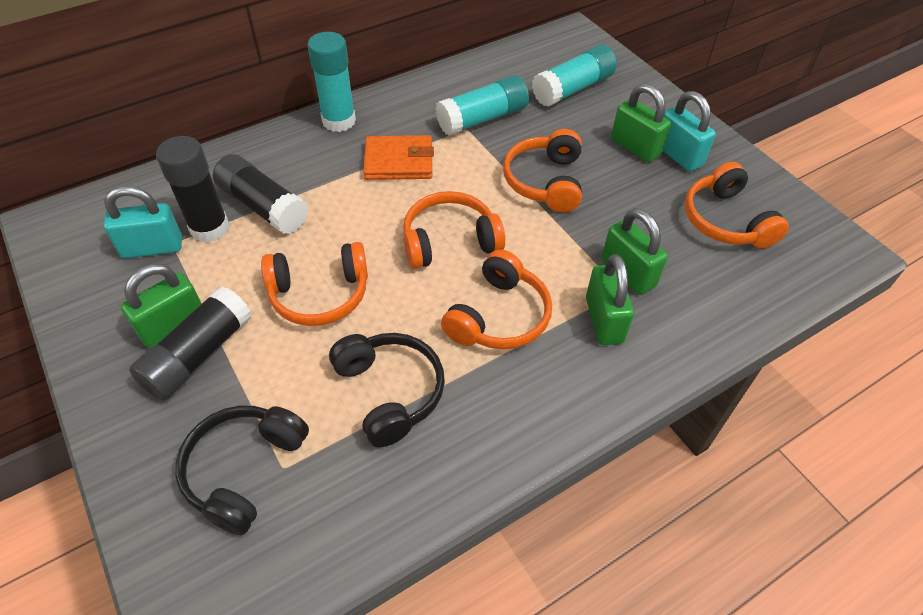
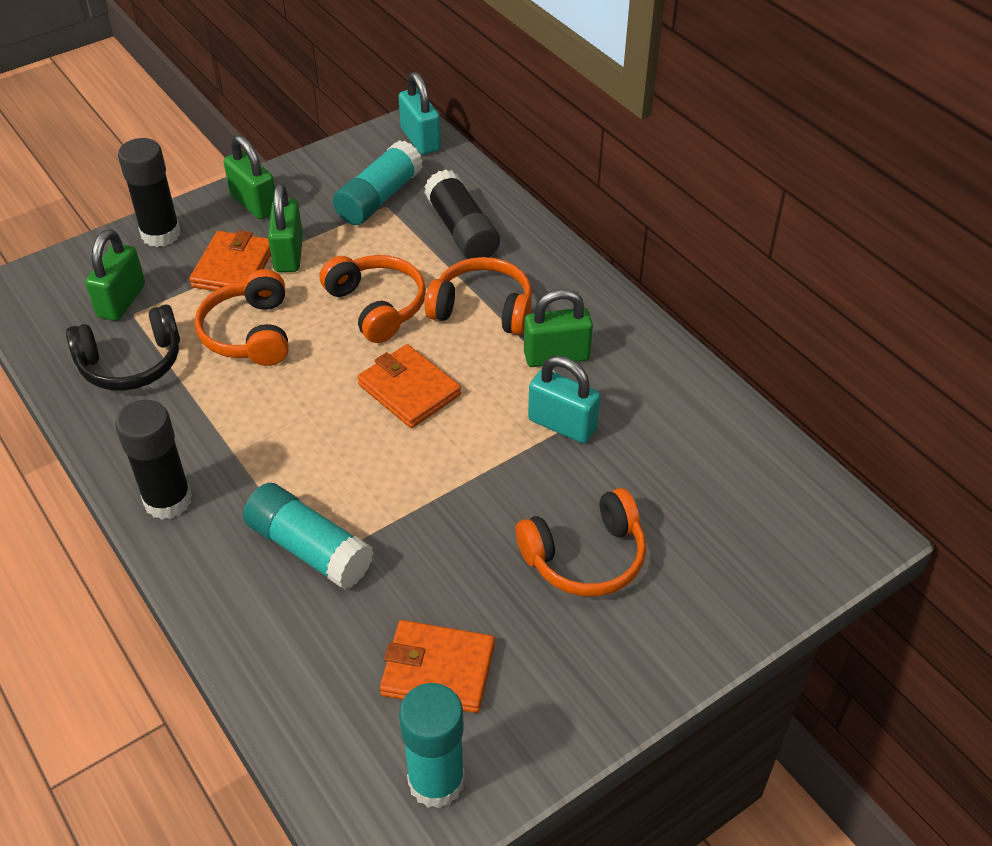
black headphones: [175,405,309,535] [329,333,445,447] = 2 -> [66,304,180,391] = 1
orange headphones: [261,242,368,326] [403,191,505,269] [441,249,552,349] [503,129,582,212] [685,162,789,249] = 5 -> [195,269,289,366] [320,255,426,343] [425,257,532,335] [516,488,646,596] = 4
orange wallet: [363,135,434,180] = 1 -> [189,230,271,296] [357,344,461,428] [380,620,495,713] = 3

